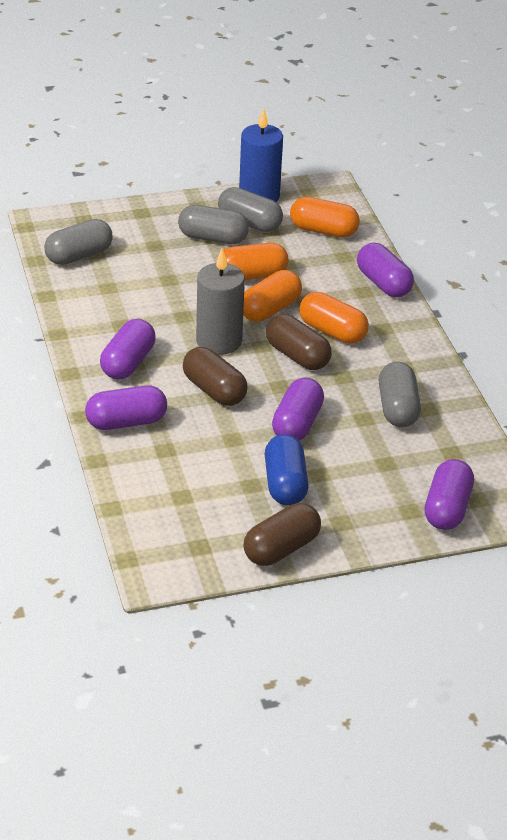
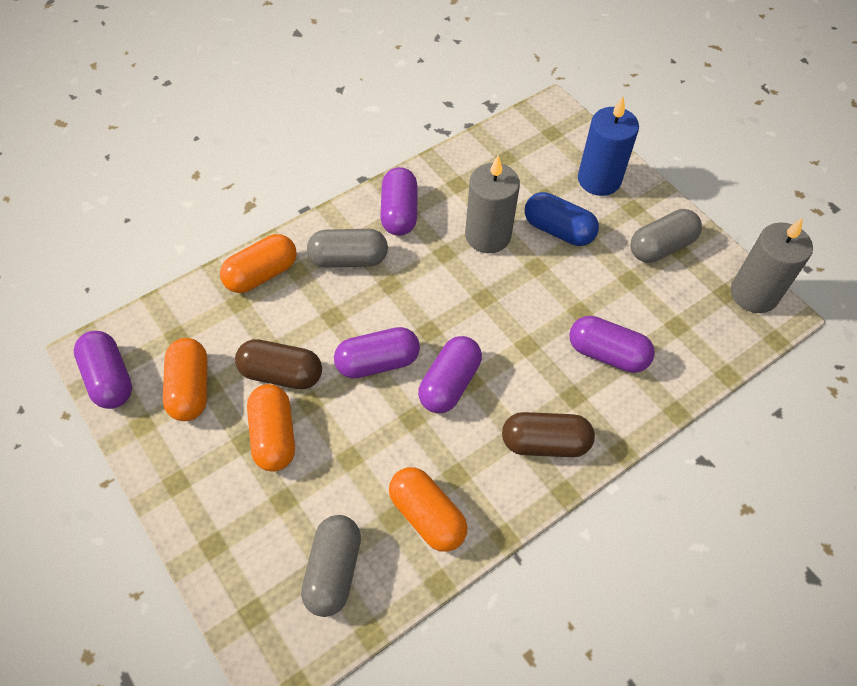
brown capsule: [183,347,248,406] [244,503,321,566] [266,314,332,370] = 3 -> [235,339,322,389] [502,412,595,457] = 2
grey candle: [196,249,245,355] = 1 -> [465,155,520,253] [731,218,813,313] = 2
grey capsule: [44,219,113,265] [178,205,249,244] [218,187,283,232] [379,362,421,427] = 4 -> [301,515,361,617] [307,229,388,268] [630,209,702,263] = 3

